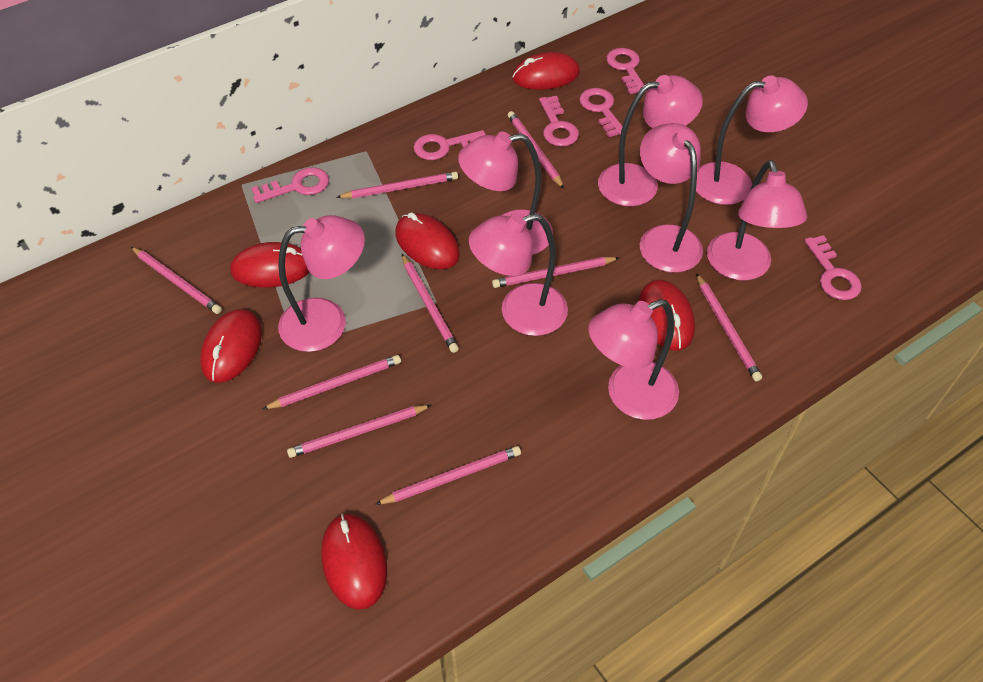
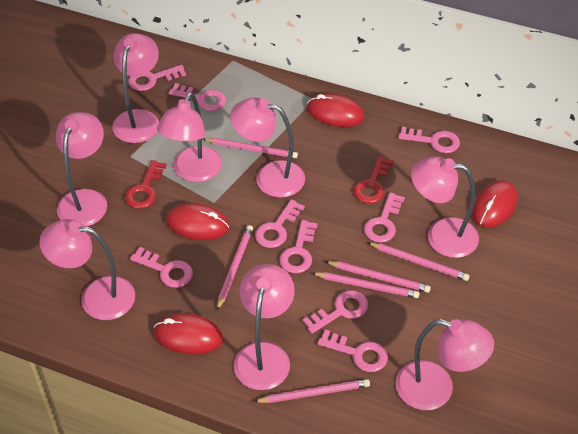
pink key: [251,167,329,203] [414,130,486,160] [539,96,579,146] [579,88,623,137] [606,48,647,94] [804,235,862,300] = 6 -> [128,65,186,91] [130,247,193,288] [169,83,226,111] [255,199,305,248] [279,220,318,273] [303,290,368,334] [318,329,388,372] [364,192,405,243] [398,127,460,153] = 9
pink pencil: [131,247,222,314] [263,355,401,409] [287,405,431,458] [336,172,458,199] [375,446,521,505] [402,254,459,353] [492,257,619,288] [508,111,564,189] [696,273,762,381] = 9 -> [203,138,298,158] [217,225,253,310] [253,379,370,403] [312,272,420,298] [325,261,431,293] [367,242,470,281] = 6
red key: none = 0 -> [125,160,167,209] [353,156,393,203] = 2
red mouse: [200,309,262,383] [230,242,309,288] [321,514,387,610] [396,212,460,269] [512,52,580,90] [638,280,695,350] = 6 -> [154,313,223,355] [166,203,229,240] [307,93,364,127] [472,180,517,228] = 4

